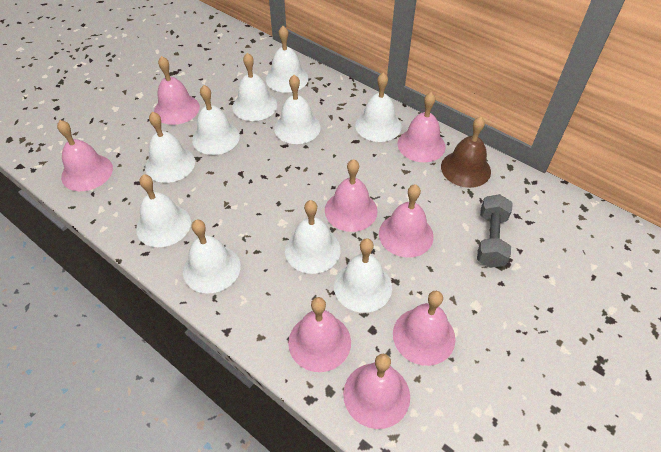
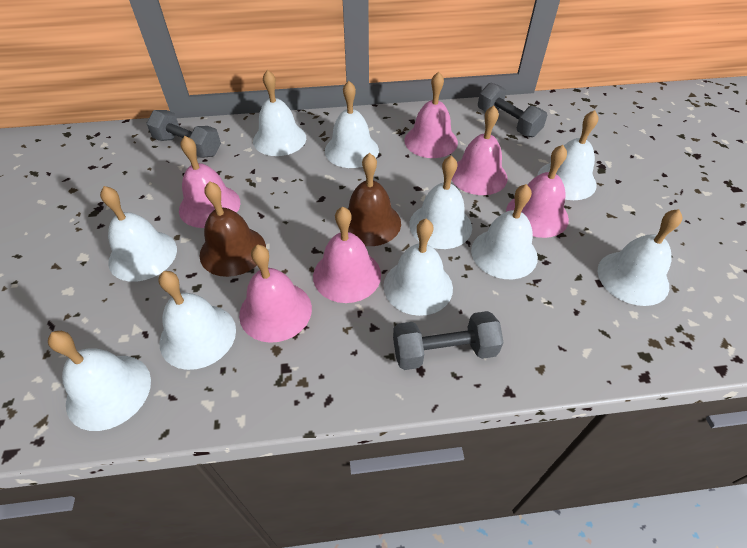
brown bell: [441,116,491,188] = 1 -> [199,181,266,277] [348,153,401,246] = 2
grey dumbbell: [477,194,512,268] = 1 -> [146,110,221,158] [393,311,504,370] [478,83,547,137] = 3
pink bell: [57,120,113,191] [154,56,200,125] [288,297,351,372] [325,159,378,232] [343,354,410,429] [379,184,434,257] [393,291,455,366] [398,92,446,162] = 8 -> [179,136,240,228] [239,245,312,343] [313,206,381,303] [404,72,458,158] [452,105,508,195] [506,145,569,238] = 6

